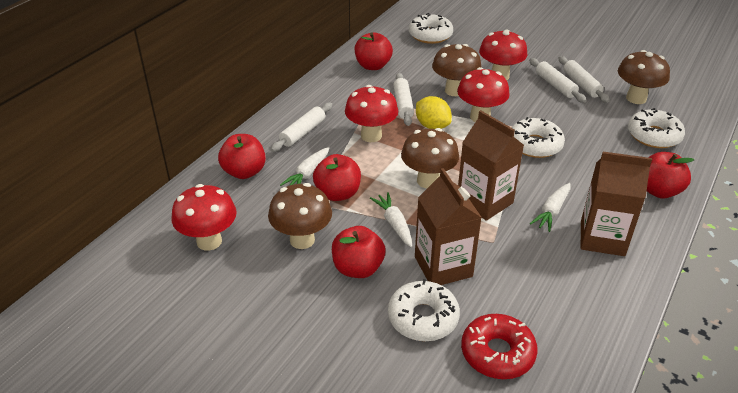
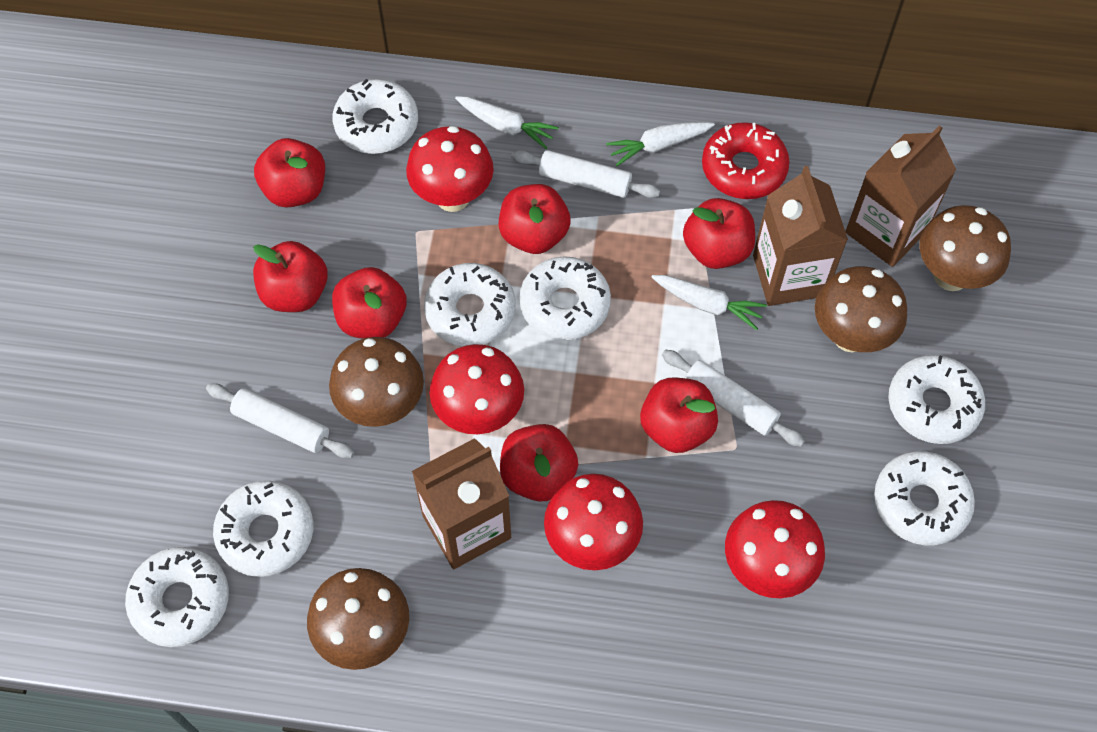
red apple: [218,134,266,179] [313,154,361,201] [332,226,386,278] [355,32,393,70] [647,152,694,198] = 5 -> [253,241,328,312] [254,138,325,207] [332,267,407,339] [499,184,571,254] [500,424,578,502] [640,378,718,453] [683,198,755,269] = 7
white donut: [388,279,460,341] [409,13,453,44] [512,117,565,158] [628,108,685,148] = 4 -> [125,547,229,647] [213,481,313,577] [332,79,418,154] [424,263,516,346] [519,256,611,340] [874,451,975,545] [888,355,985,444] = 7
white rolling pin: [271,103,332,152] [393,73,414,126] [529,58,587,103] [559,56,610,103] = 4 -> [206,383,355,458] [511,150,660,198] [662,350,805,447] = 3
yellow lemon: [416,96,452,129] = 1 -> none = 0

